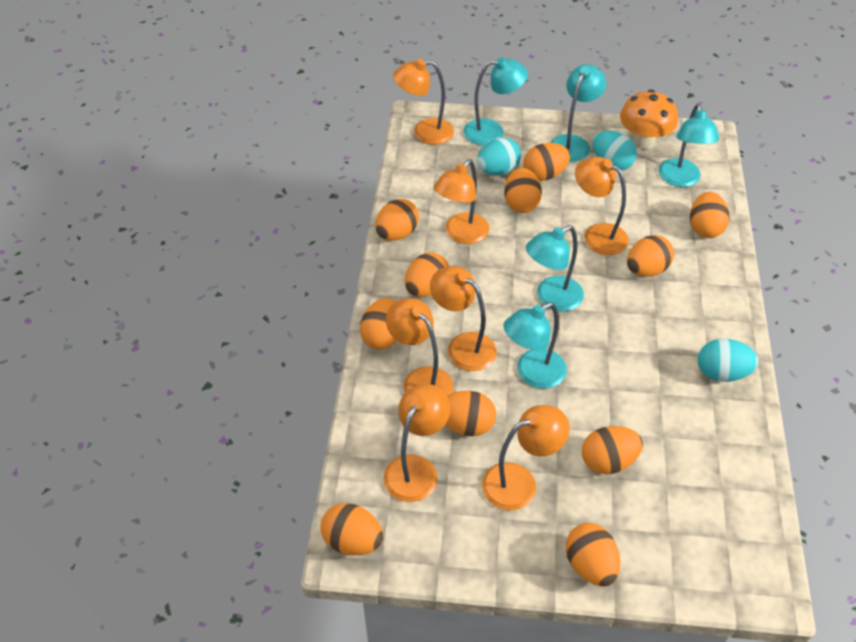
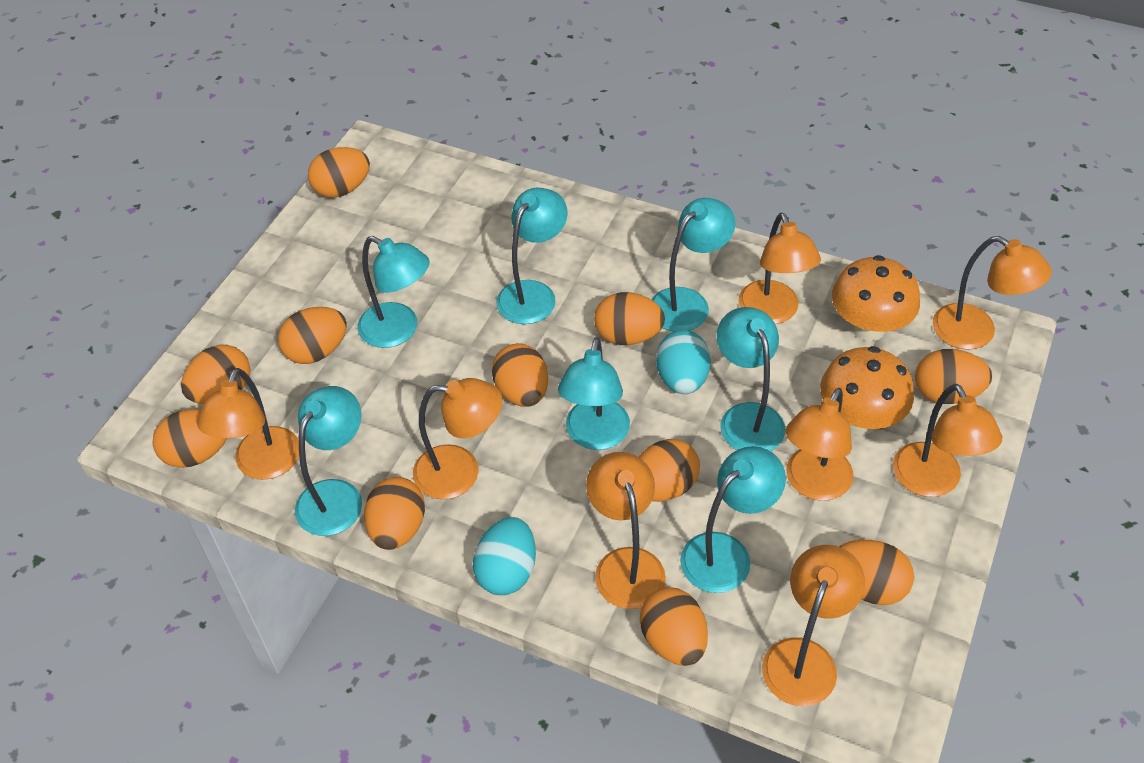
orange lamp: [383,384,450,502] [386,298,454,396] [393,59,454,145] [430,266,496,371] [434,159,489,244] [482,405,570,510] [575,157,629,255] = 7 -> [197,368,299,480] [413,378,502,500] [586,452,666,609] [738,213,821,324] [762,545,865,706] [786,388,853,501] [893,384,1002,497] [933,236,1052,349] = 8
orange mushroom: [620,89,678,149] = 1 -> [820,346,914,435] [832,255,920,341] = 2
turquoise egg: [477,137,521,175] [592,131,637,171] [698,339,758,382] = 3 -> [473,517,536,595] [656,330,711,394] = 2
turquoise lamp: [464,57,528,145] [503,302,567,389] [526,225,584,311] [550,64,606,162] [659,104,720,187] = 5 -> [295,386,362,536] [358,236,430,348] [496,188,568,324] [558,338,630,450] [651,198,735,331] [680,446,786,593] [717,307,785,451] = 7

